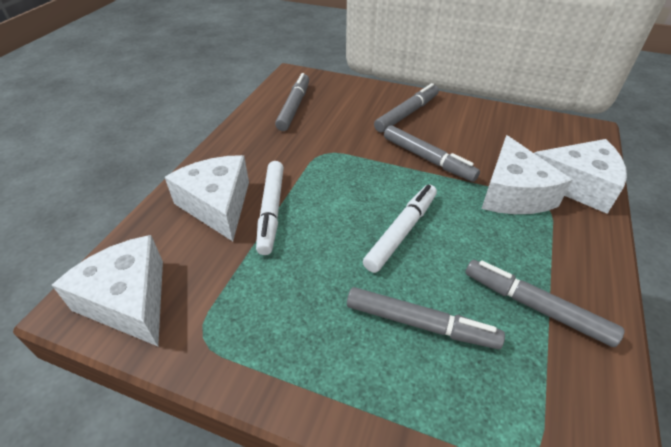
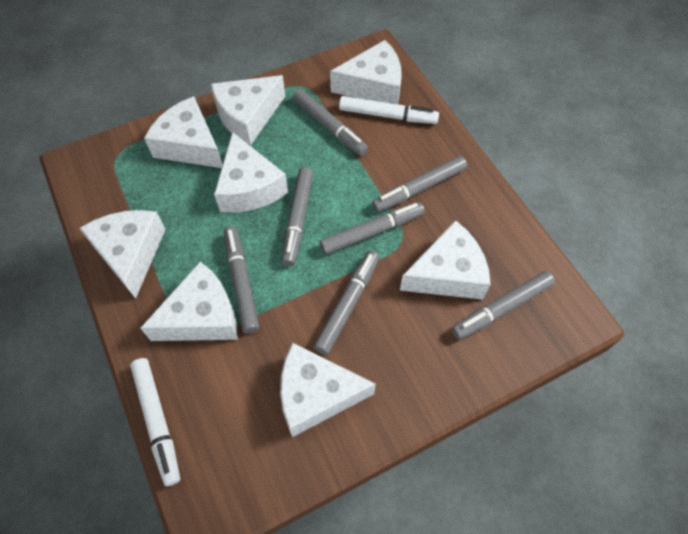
grey marker: [275,73,309,131] [347,287,505,349] [374,83,439,132] [384,125,480,182] [466,260,625,347] = 5 -> [224,226,259,334] [281,167,313,266] [293,89,368,156] [313,250,379,355] [320,202,425,255] [372,156,467,212] [451,271,555,340] = 7
white cheese: [52,235,163,346] [165,155,249,241] [481,135,572,214] [534,139,627,214] = 4 -> [79,210,166,299] [140,262,238,341] [144,96,223,168] [211,75,285,145] [214,132,288,213] [280,342,376,437] [330,40,402,104] [400,220,491,300] = 8

